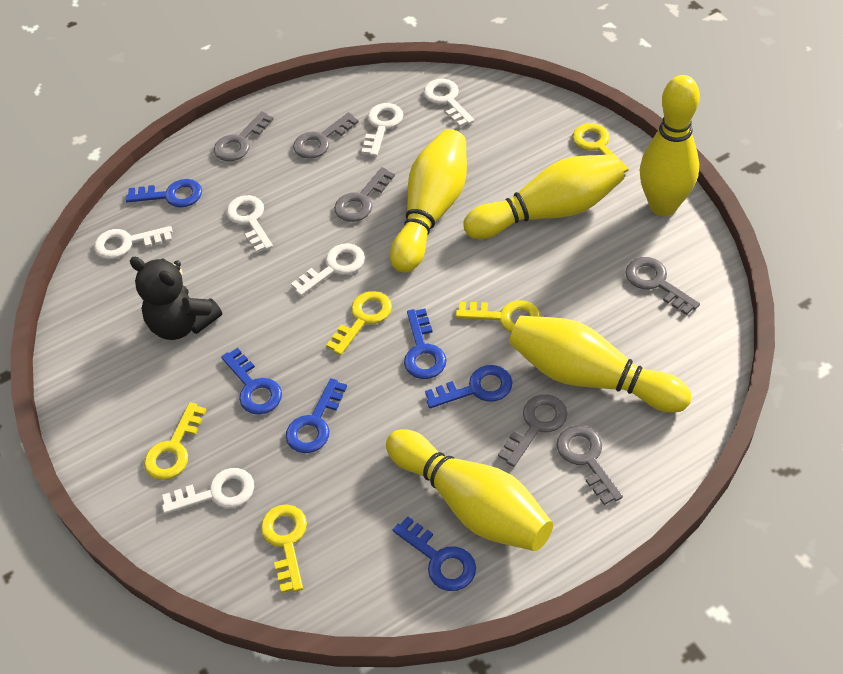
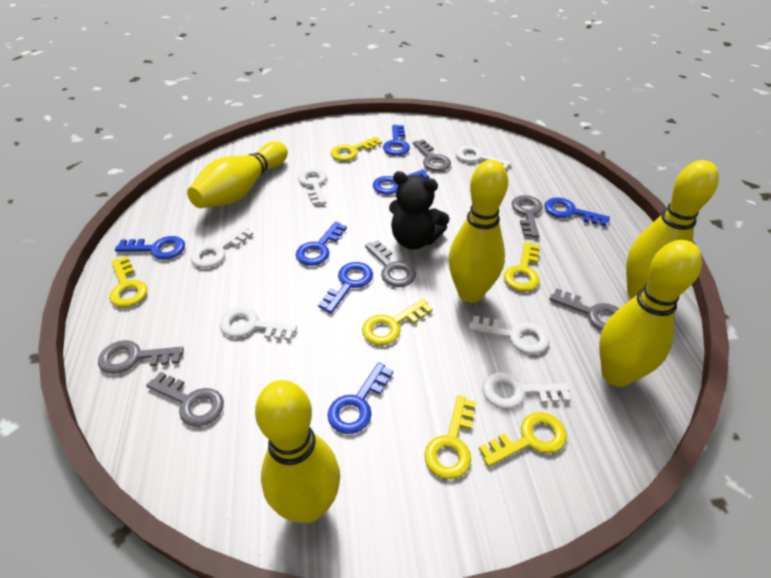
blue key: [126,179,202,207] [221,348,282,415] [286,378,347,453] [393,516,476,591] [404,308,447,379] [425,365,513,408] = 6 -> [115,236,185,260] [296,222,347,266] [318,262,373,313] [327,362,393,434] [373,169,429,195] [383,125,410,156] [544,197,610,227] = 7
yellow key: [144,402,206,480] [261,505,307,593] [326,291,392,355] [456,300,541,333] [572,123,629,173] = 5 -> [109,256,148,307] [330,137,382,161] [362,299,433,345] [424,395,476,479] [479,412,567,467] [504,242,540,292] = 6

